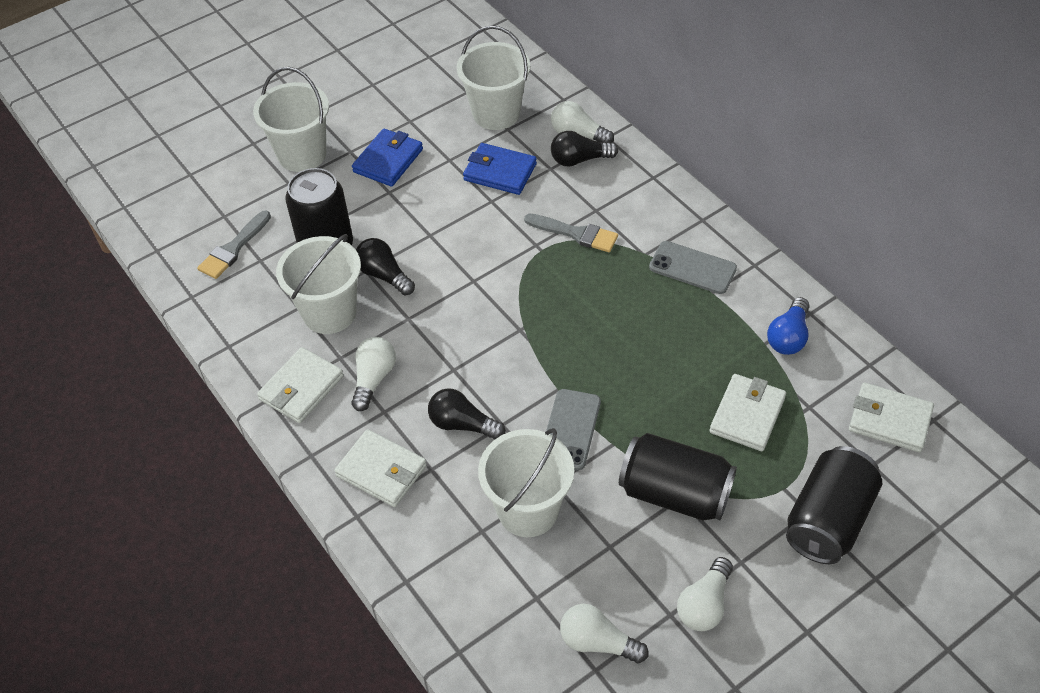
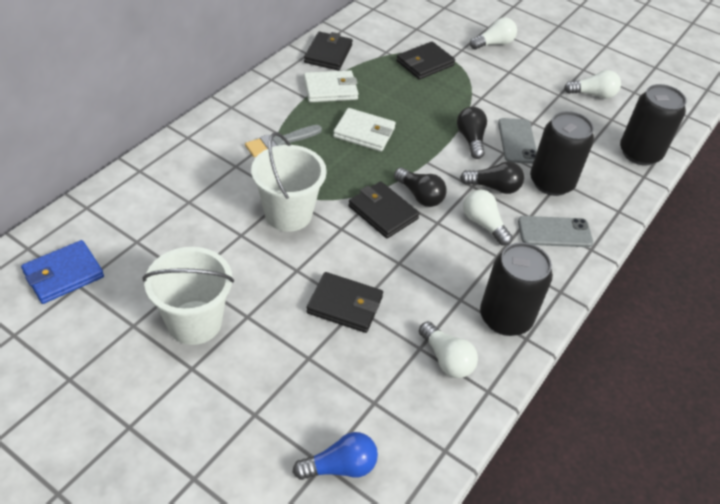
black wallet: none = 0 -> [304,32,353,71] [306,272,383,333] [348,181,420,238] [396,42,455,80] = 4
blue wallet: [352,129,423,187] [463,143,537,195] = 2 -> [21,240,104,304] = 1
grey brush: [197,210,271,279] [524,214,618,252] = 2 -> [245,125,322,157] = 1
white bucket: [253,67,329,172] [276,234,361,334] [457,26,530,130] [478,428,574,537] = 4 -> [142,247,234,345] [251,132,327,232] = 2
white wallet: [257,347,344,423] [334,429,427,507] [710,374,786,451] [849,382,934,452] = 4 -> [303,70,359,102] [333,108,396,152] = 2

